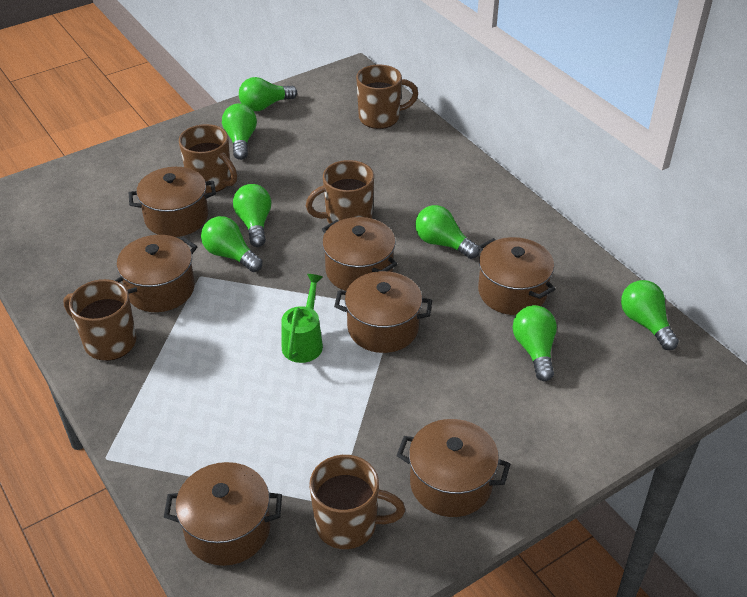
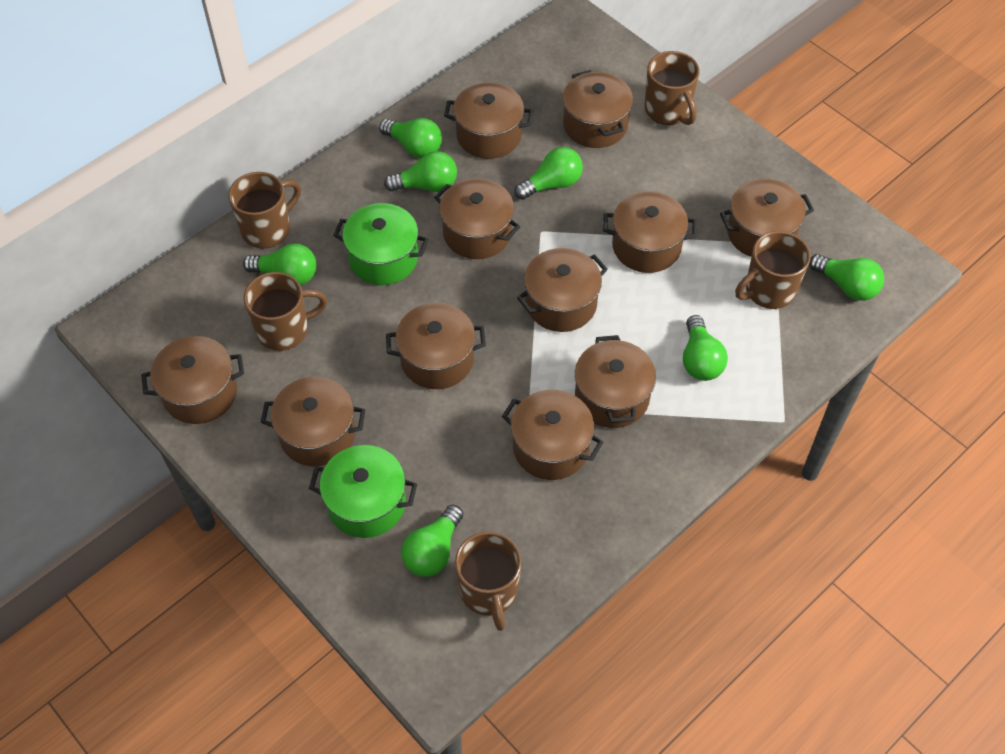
brown pot: [115,235,198,312] [129,167,216,237] [164,462,282,566] [322,217,398,291] [334,271,432,353] [396,419,510,517] [478,237,556,315] = 7 -> [141,336,244,424] [261,377,365,466] [386,303,486,389] [434,178,520,259] [444,82,534,159] [502,390,604,480] [517,248,608,332] [563,70,633,148] [575,335,656,428] [603,191,697,273] [720,178,814,257] = 11
green pot: none = 0 -> [309,445,417,538] [333,203,429,285] = 2
green watering can: [281,274,323,363] = 1 -> none = 0

